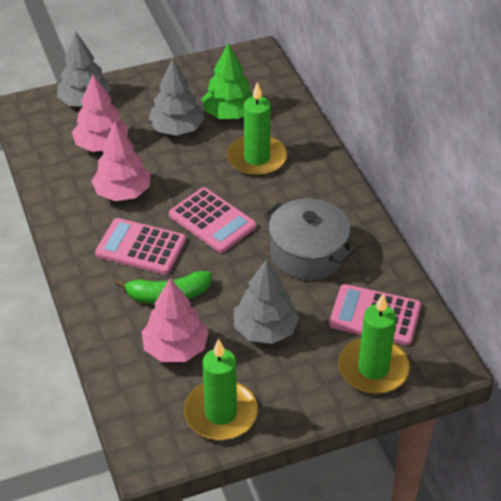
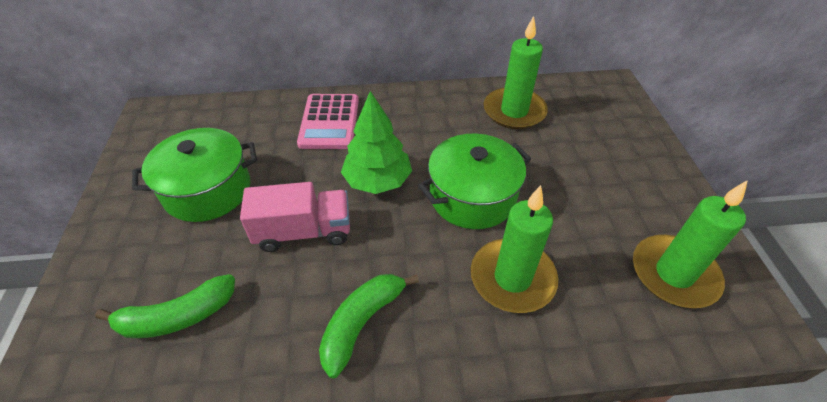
green banana: [115,271,212,304] = 1 -> [95,274,235,338] [319,274,419,378] = 2
green pot: none = 0 -> [132,128,257,222] [418,134,531,229] = 2
grey pot: [264,199,355,280] = 1 -> none = 0
grey tree: [57,32,111,107] [148,58,204,136] [234,259,300,344] = 3 -> none = 0
pink calculator: [95,218,186,275] [169,188,256,253] [329,284,421,345] = 3 -> [297,94,359,149] = 1
pink tree: [72,74,128,152] [91,122,150,201] [142,278,209,362] = 3 -> none = 0
pink truck: none = 0 -> [240,182,350,252] = 1

